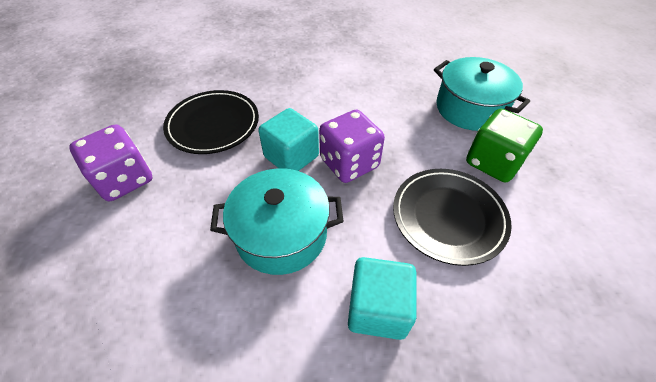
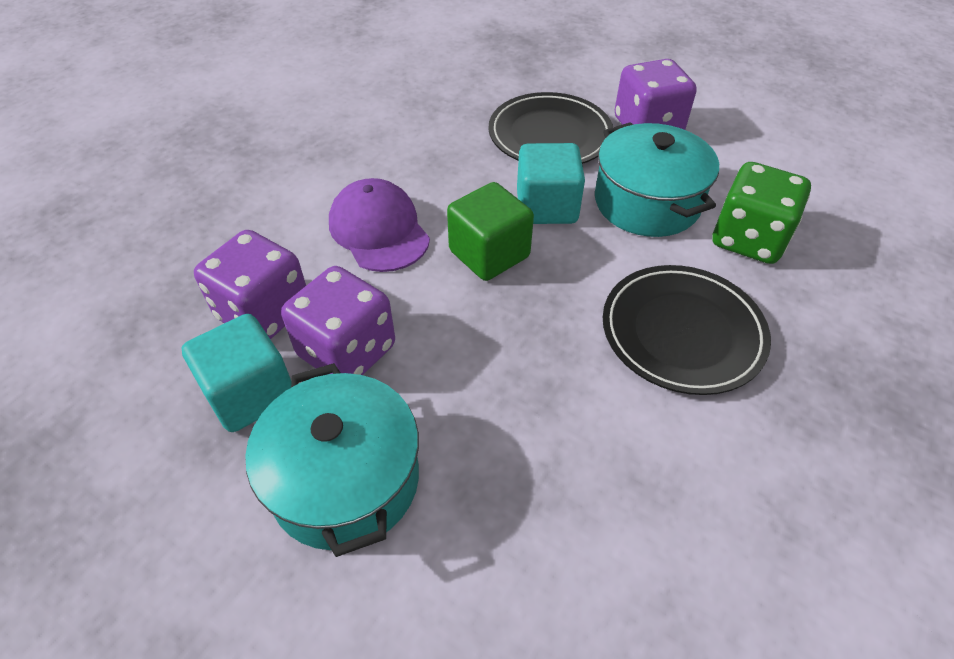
green cube: none = 0 -> [447,182,534,281] = 1
purple cap: none = 0 -> [329,178,430,272] = 1
purple dice: [69,124,152,201] [319,110,385,183] = 2 -> [194,230,306,339] [281,266,395,375] [615,59,697,130] = 3

